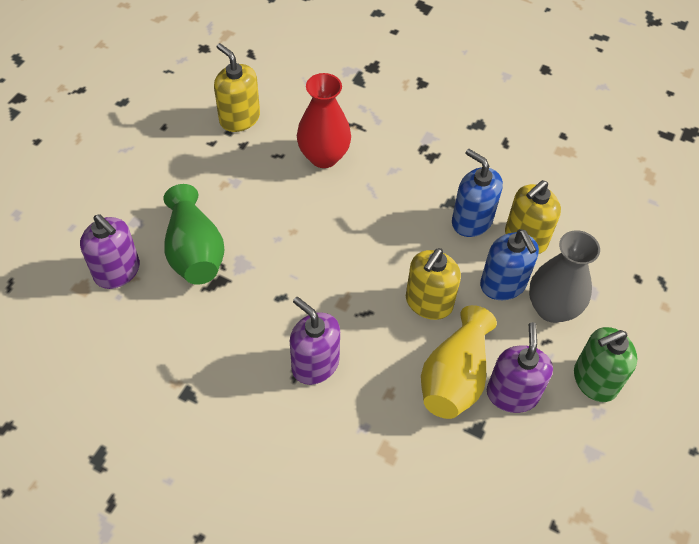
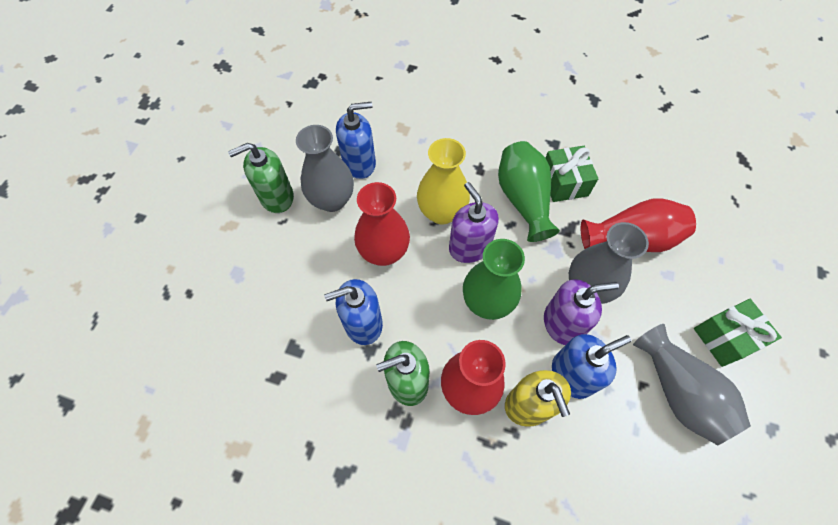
blue soap dispenser: [452,149,503,237] [480,229,539,300] = 2 -> [324,279,383,345] [336,102,376,179] [552,334,631,399] = 3
green gift: none = 0 -> [546,146,598,202] [694,299,782,367] = 2
green soap dispenser: [574,327,637,402] = 1 -> [228,143,294,213] [376,341,430,406] = 2
green vase: [163,184,224,285] = 1 -> [463,239,525,320] [498,141,560,242] = 2
grey vase: [529,230,600,323] = 1 -> [296,125,354,212] [569,222,649,304] [633,324,751,445] = 3
purple soap dispenser: [80,214,140,289] [290,297,340,385] [487,322,553,413] = 3 -> [449,182,499,263] [544,279,619,345] = 2
red vase: [297,73,351,168] = 1 -> [354,182,410,266] [441,340,506,415] [581,198,696,252] = 3
yellow soap dispenser: [214,43,260,132] [406,248,461,320] [505,180,561,254] = 3 -> [505,370,571,427] = 1

